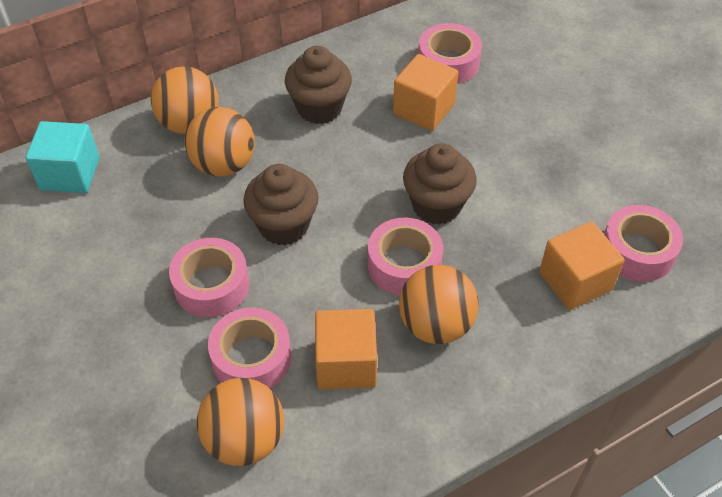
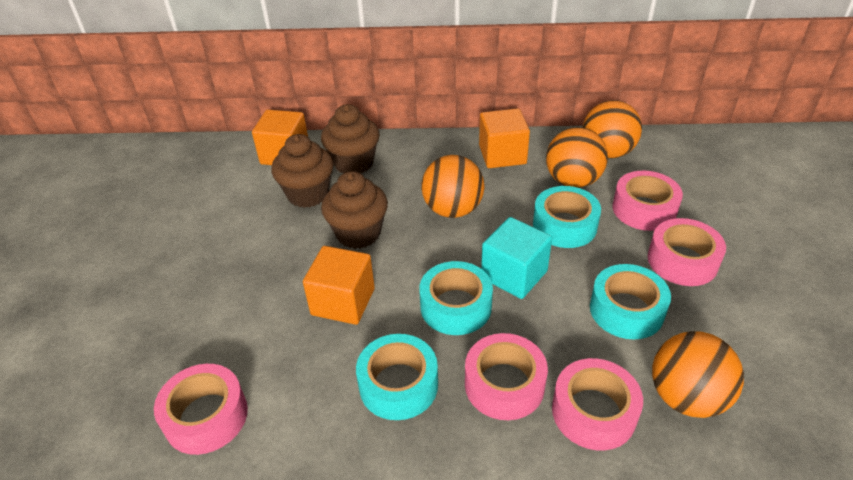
turquoise tape: none = 0 -> [356,334,438,420] [419,261,493,335] [533,186,601,248] [590,264,671,339] = 4

